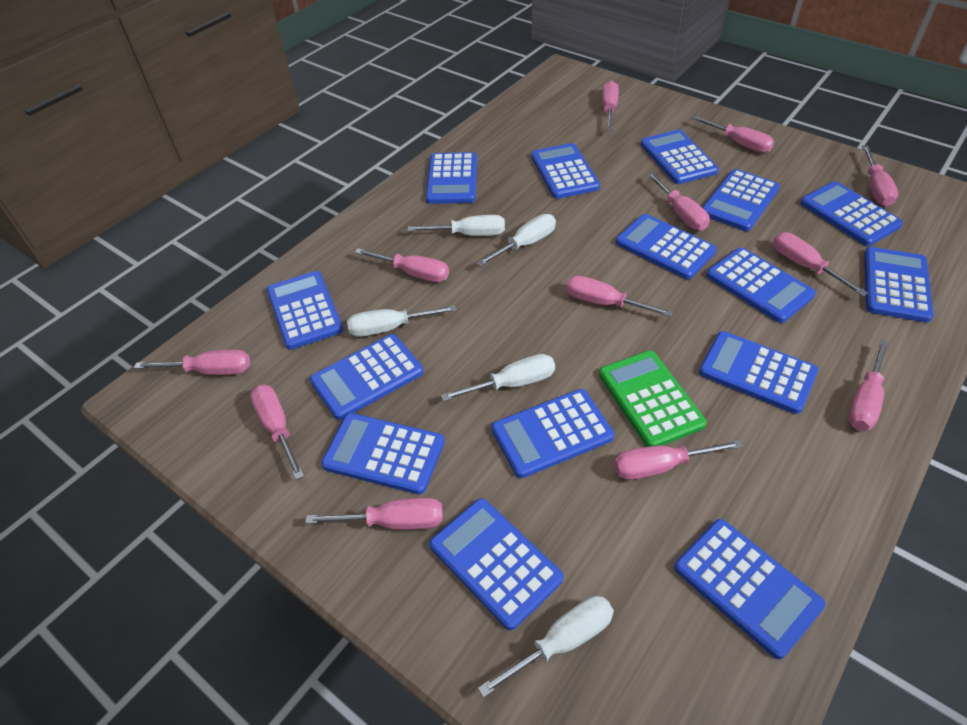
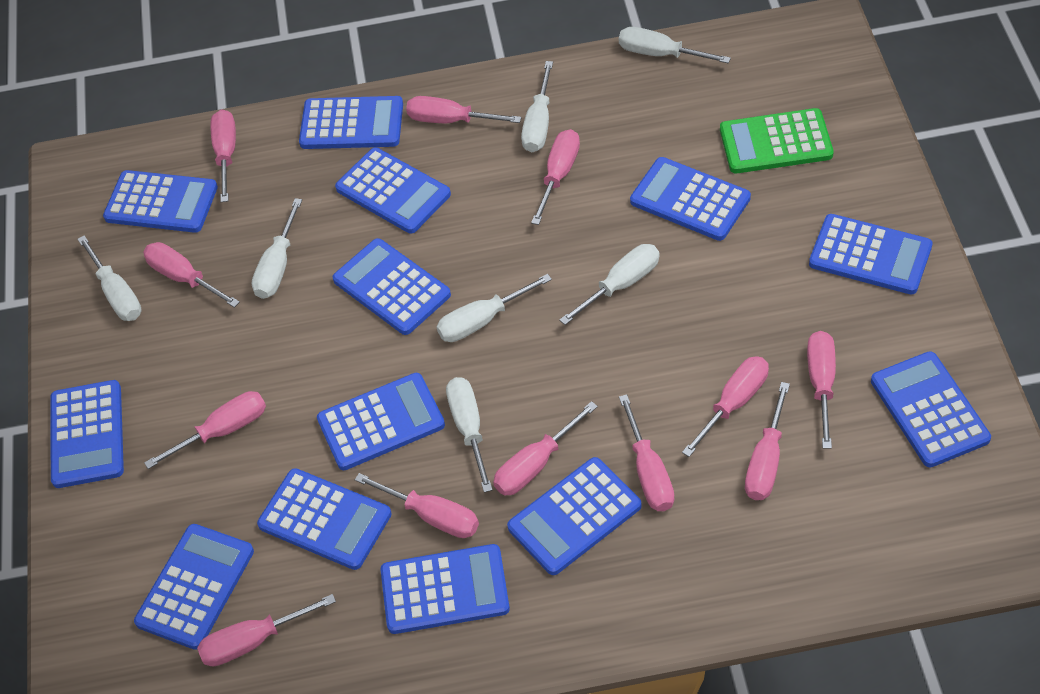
blue calculator: [267,271,343,350] [310,334,423,420] [321,413,445,495] [426,152,477,204] [429,498,563,630] [491,389,614,478] [531,143,600,199] [616,214,717,279] [641,130,719,184] [674,519,826,659] [699,331,818,414] [702,169,780,231] [706,248,816,323] [800,181,903,246] [864,247,934,323] = 15 -> [50,380,124,488] [103,170,218,233] [134,524,254,650] [257,468,392,570] [299,96,403,149] [317,373,445,470] [333,238,451,335] [335,148,451,234] [380,544,510,634] [507,457,642,575] [630,157,751,241] [809,214,933,295] [871,351,991,467] = 13
white screwdriver: [347,305,457,337] [408,215,505,236] [441,354,555,401] [476,214,556,267] [478,596,614,698] = 5 -> [77,236,142,321] [252,198,302,299] [437,274,552,342] [446,377,493,492] [521,61,553,152] [559,244,660,325] [619,27,731,64] = 7

